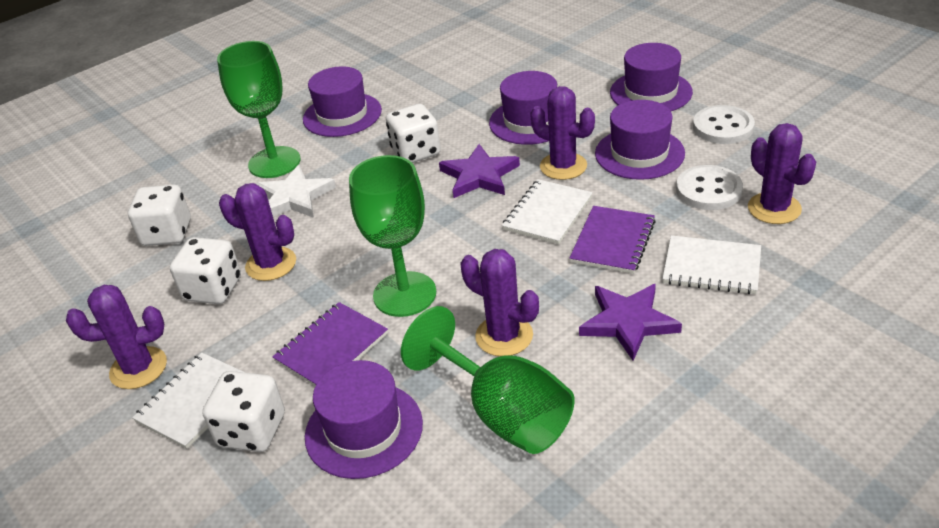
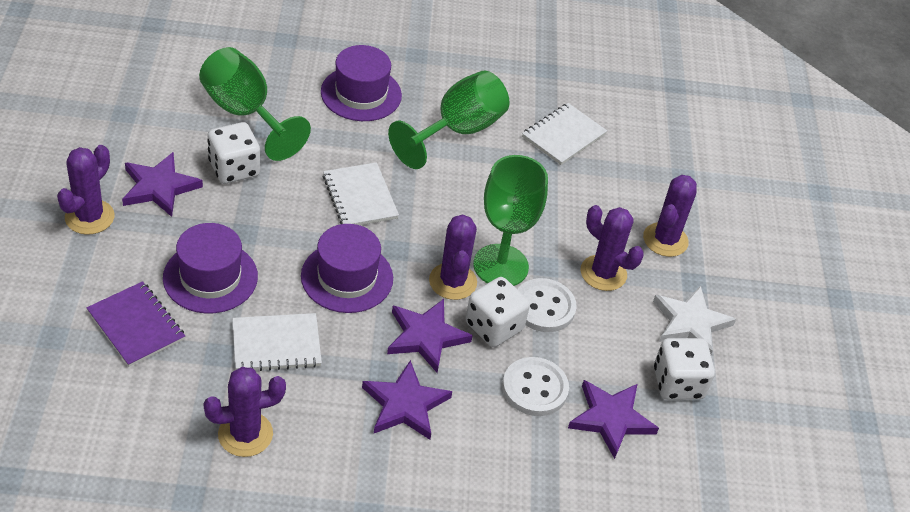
purple hat: [303,66,382,137] [305,360,423,479] [489,71,557,145] [595,100,685,180] [610,43,693,111] = 5 -> [163,223,258,313] [301,224,393,313] [321,45,402,121] = 3
purple notebook: [272,302,388,386] [570,206,656,274] = 2 -> [86,281,185,367] = 1
purple star: [439,144,520,198] [579,284,682,361] = 2 -> [122,152,203,217] [362,360,452,440] [387,299,473,373] [568,380,659,459] = 4
white dice: [128,184,191,246] [170,237,241,304] [202,371,285,452] [386,104,441,163] = 4 -> [207,122,260,184] [466,277,530,347] [654,338,715,400] = 3

